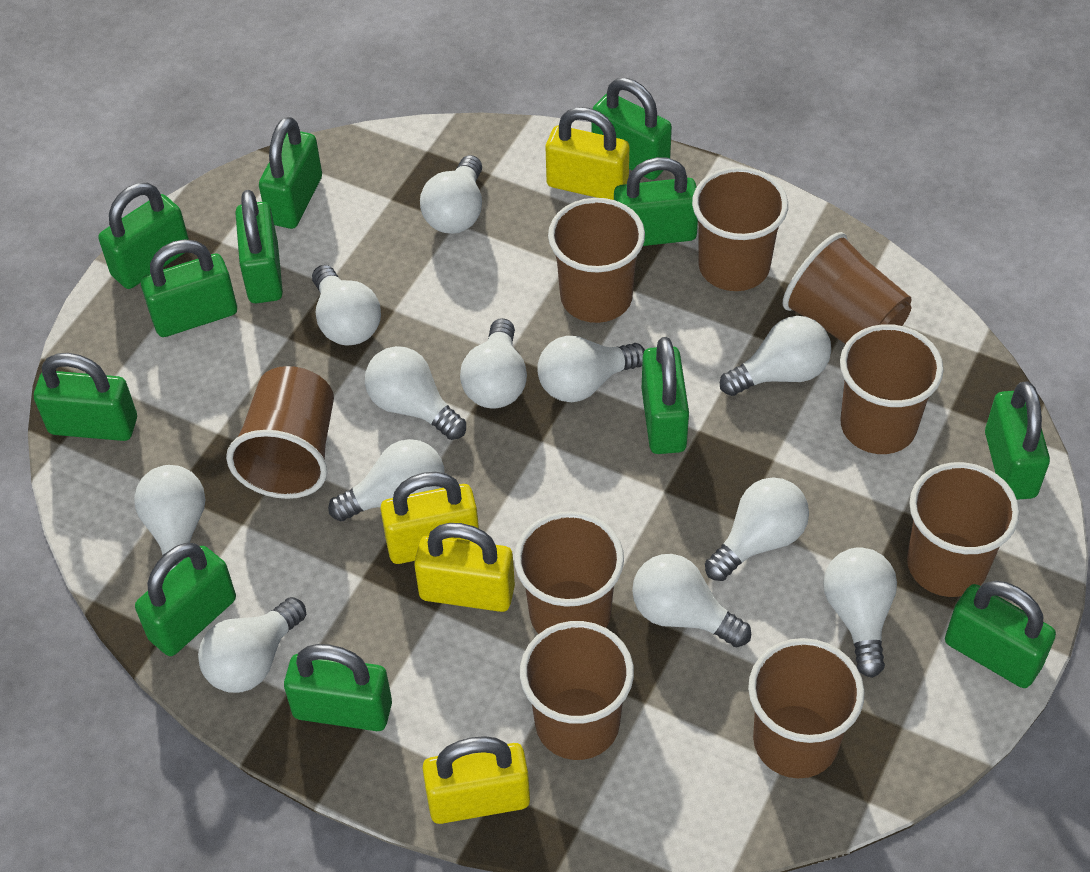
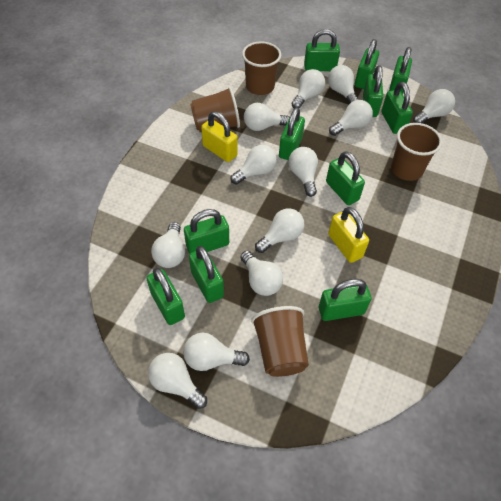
brown cup: [226,366,334,499] [514,511,624,634] [520,621,634,760] [548,198,645,323] [692,167,788,291] [748,638,865,778] [783,232,912,344] [840,324,944,454] [907,462,1019,597] = 9 -> [190,87,240,132] [242,42,281,95] [251,306,309,377] [391,123,442,181] = 4
green padlock: [34,353,137,441] [98,183,189,289] [135,543,236,656] [141,239,237,337] [235,190,283,303] [259,117,322,229] [284,644,392,731] [592,78,672,180] [614,157,698,246] [642,337,689,454] [945,580,1056,688] [985,381,1050,500] = 12 -> [147,268,185,325] [184,209,229,254] [189,246,224,303] [279,107,305,160] [304,29,340,71] [319,279,372,321] [326,151,365,205] [355,39,379,89] [363,65,383,117] [381,82,413,134] [389,47,412,94] = 11
yellow padlock: [380,472,479,564] [414,523,515,612] [422,736,530,824] [546,107,629,200] = 4 -> [201,111,238,162] [328,207,369,263] = 2

